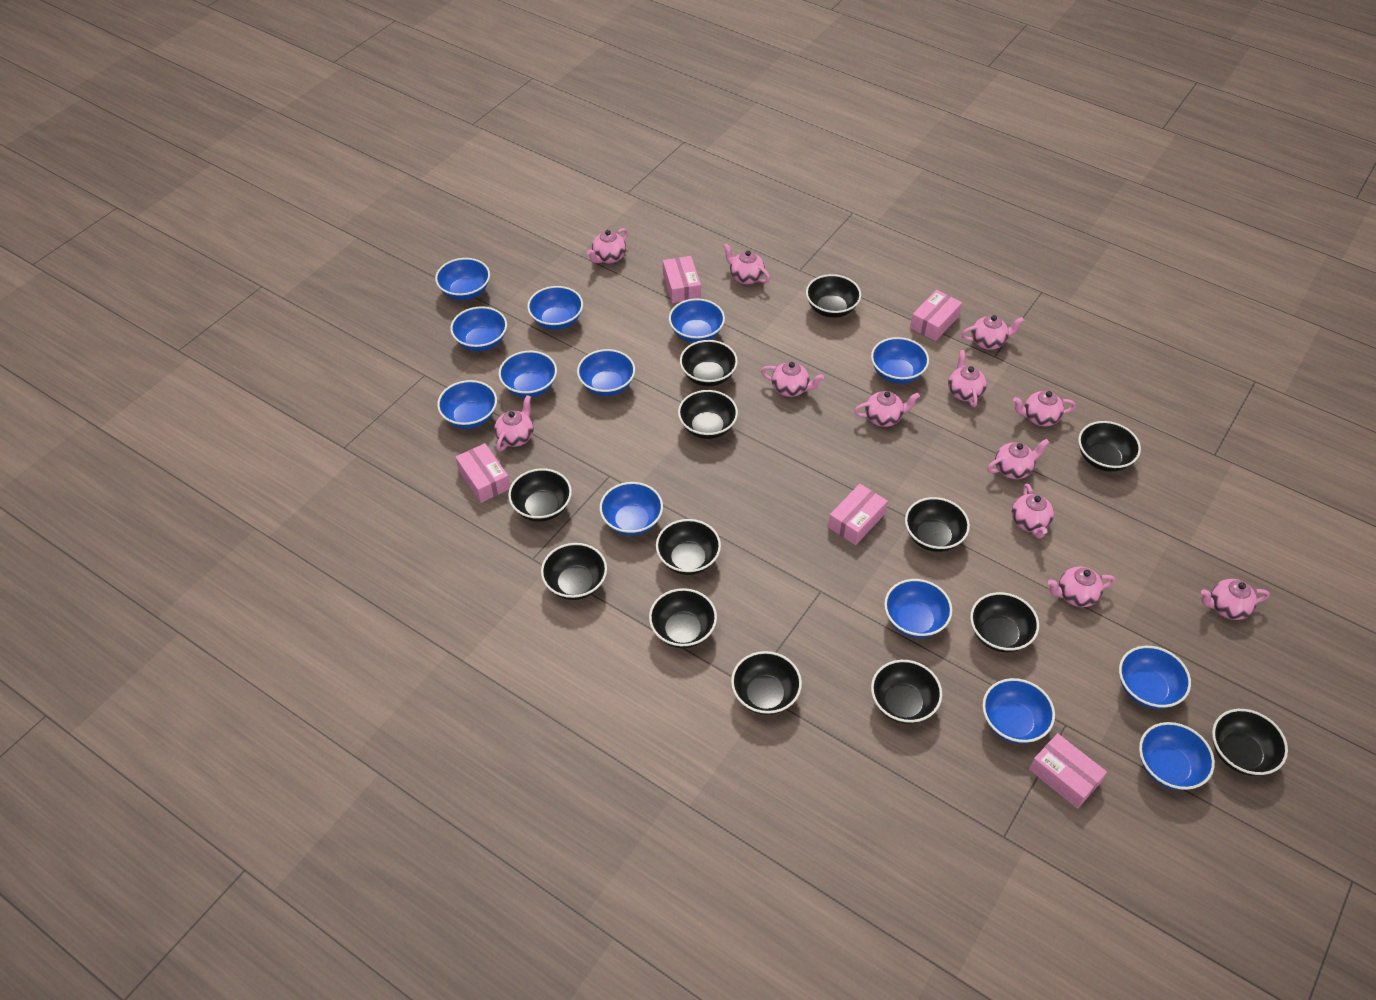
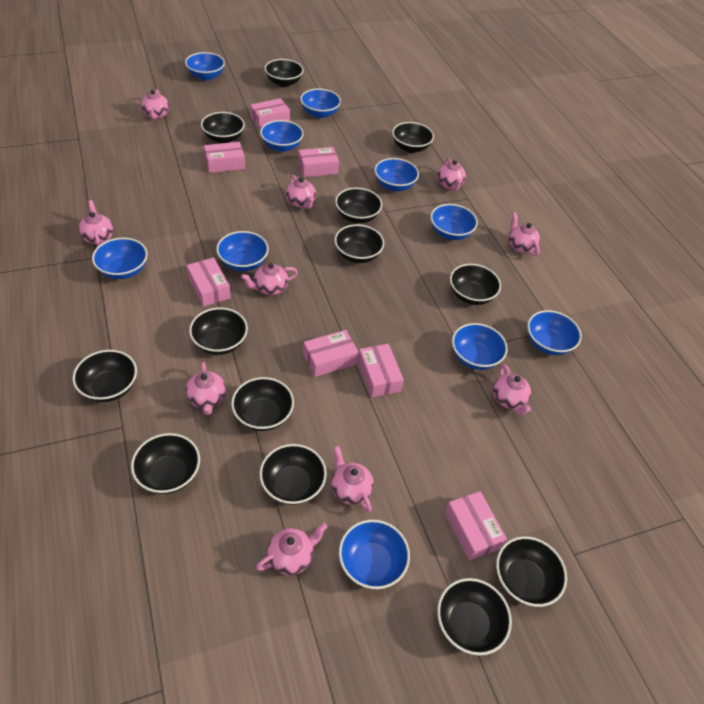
blue bowl: [435,258,490,300] [437,380,497,429] [450,306,507,351] [499,351,557,397] [527,286,583,330] [577,349,635,396] [600,482,663,536] [669,298,725,343] [871,337,929,384] [884,579,952,638] [982,678,1055,744] [1119,646,1191,709] [1139,722,1215,790] = 13 -> [92,238,148,279] [185,52,225,81] [216,231,269,271] [260,120,304,152] [300,89,341,118] [339,520,410,589] [375,158,419,191] [430,204,478,240] [452,323,508,370] [527,310,582,355] = 10
pink box: [455,443,510,503] [663,256,701,303] [828,484,888,545] [910,290,962,341] [1029,733,1107,809] = 5 -> [186,257,231,307] [204,142,245,173] [250,98,290,129] [298,147,339,177] [303,330,359,377] [358,344,404,397] [445,491,507,561] = 7
pink teapot: [494,395,534,451] [587,228,628,264] [723,243,770,284] [761,361,824,397] [854,391,920,427] [948,350,987,407] [961,315,1024,350] [987,439,1050,479] [1011,484,1054,538] [1013,391,1076,426] [1048,566,1115,607] [1201,579,1270,620] = 12 -> [78,200,114,247] [141,89,169,119] [186,362,226,415] [241,263,298,295] [256,523,327,575] [286,175,316,209] [331,445,374,512] [437,158,466,191] [493,364,531,415] [509,212,540,256] = 10

